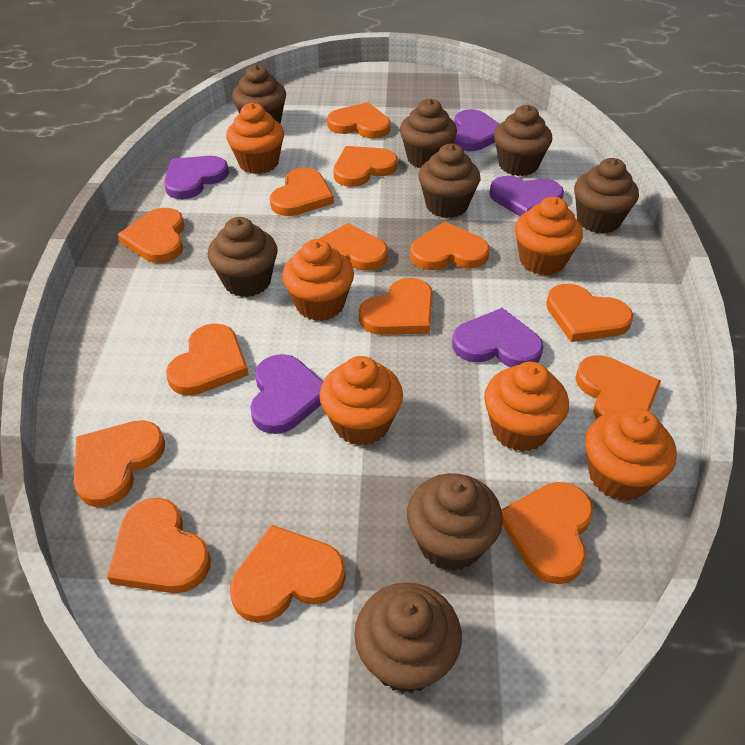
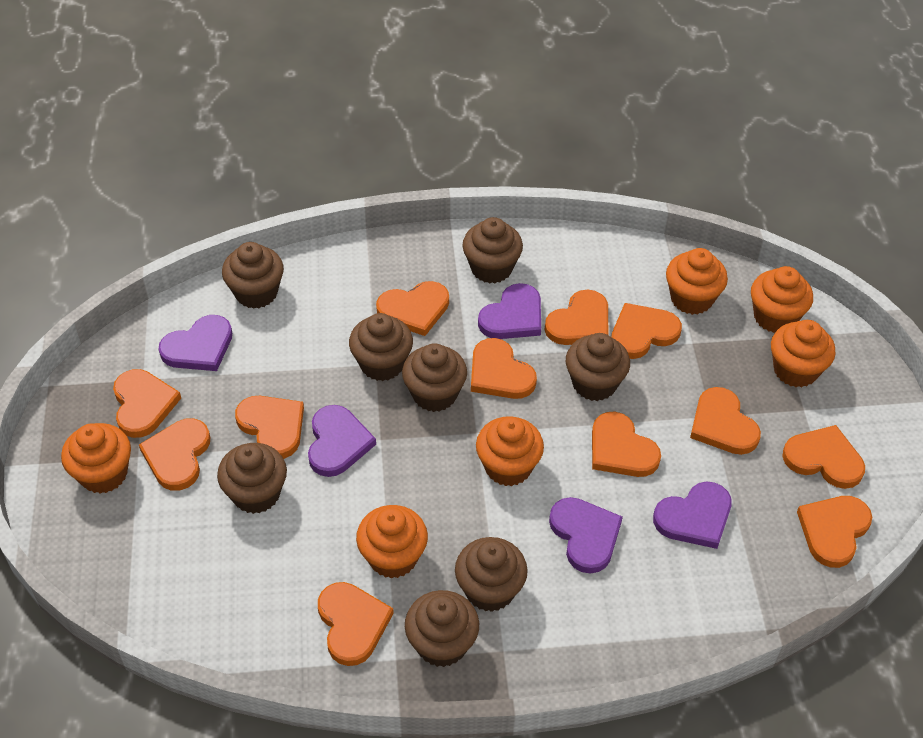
orange heart: [74,420,165,507] [107,498,211,593] [118,208,185,263] [166,323,249,396] [230,525,346,623] [270,168,334,216] [319,223,388,271] [327,102,391,139] [334,146,398,187] [359,278,433,335] [410,222,490,270] [501,482,593,584] [546,284,633,342] [575,355,661,419] = 14 -> [113,369,181,438] [139,418,210,491] [235,396,304,459] [318,582,394,666] [376,281,449,336] [471,338,537,399] [545,290,608,345] [592,411,661,477] [611,303,682,359] [690,387,761,455] [782,425,865,489] [797,496,872,568] = 12

